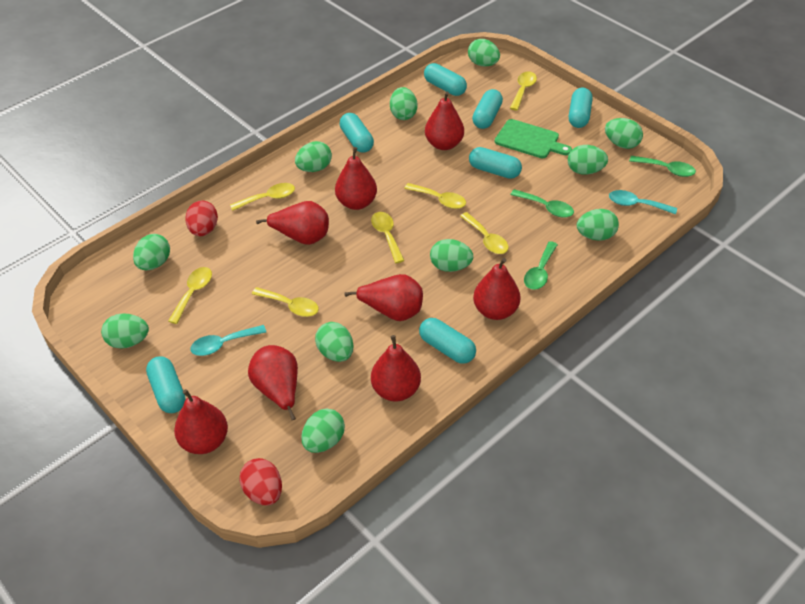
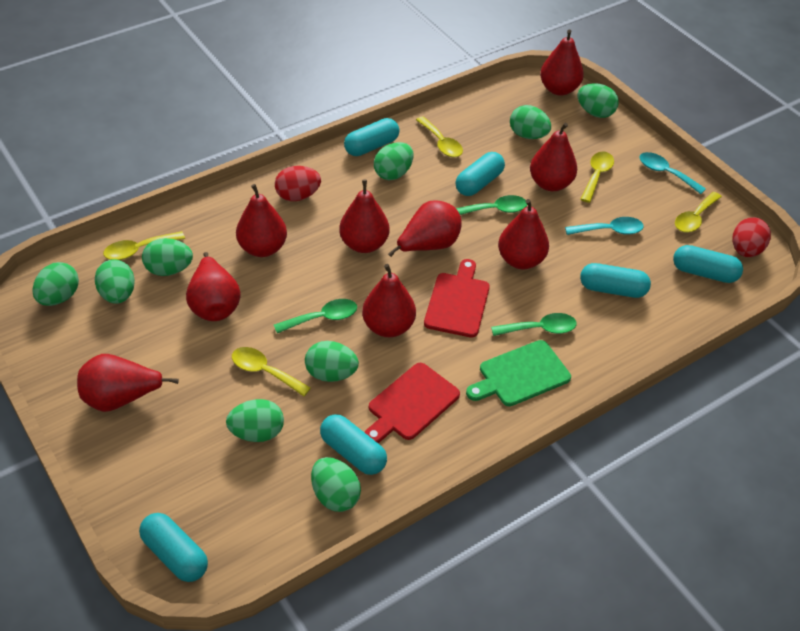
green egg: [101,313,149,349] [133,234,170,270] [295,141,332,172] [301,409,345,453] [315,322,353,362] [390,87,417,120] [430,239,473,272] [468,39,500,67] [568,145,608,175] [577,209,619,241] [605,118,643,149] = 11 -> [32,262,79,306] [95,259,135,304] [142,238,193,276] [226,399,284,442] [305,341,359,382] [311,457,361,512] [374,142,413,180] [510,105,551,139] [577,83,619,118] = 9
red cutting board: none = 0 -> [364,363,460,443] [424,259,490,338] = 2
red pear: [174,389,228,454] [248,345,298,421] [256,201,329,245] [335,147,377,210] [344,274,423,321] [371,335,421,402] [425,91,464,150] [473,258,521,320] = 8 -> [77,354,179,412] [186,252,241,321] [236,184,287,257] [339,180,390,253] [362,264,416,337] [388,200,462,257] [498,199,549,269] [530,123,577,191] [540,30,584,96] = 9
turquoise capsule: [146,356,186,413] [340,113,374,153] [419,318,476,364] [424,63,467,96] [469,147,522,179] [472,89,503,129] [569,88,593,128] = 7 -> [139,513,208,582] [320,414,387,475] [344,118,400,156] [456,152,505,196] [580,263,651,298] [673,245,743,283] = 6
yellow spoon: [168,267,212,324] [230,183,295,211] [252,287,319,317] [371,212,405,263] [404,183,466,209] [460,212,508,254] [510,71,537,110] = 7 -> [103,231,185,260] [232,347,311,396] [416,116,463,157] [581,152,614,203] [675,192,722,233] = 5

